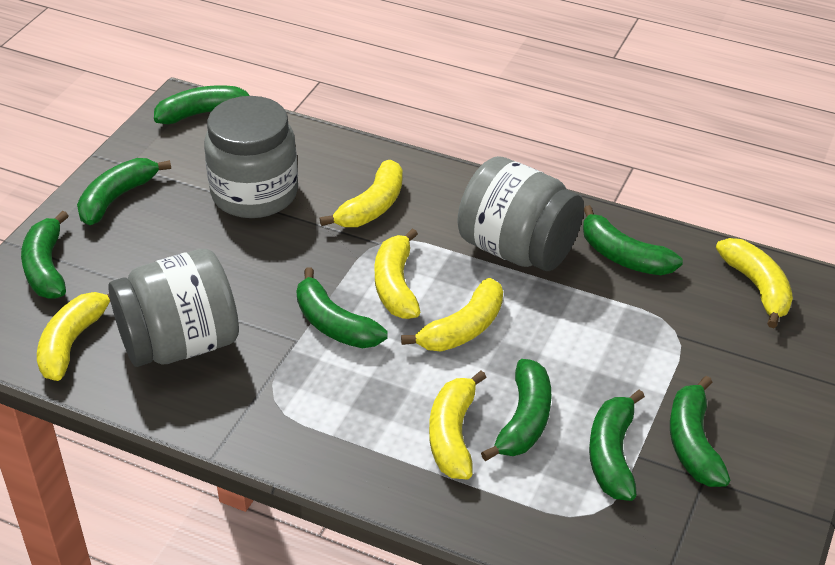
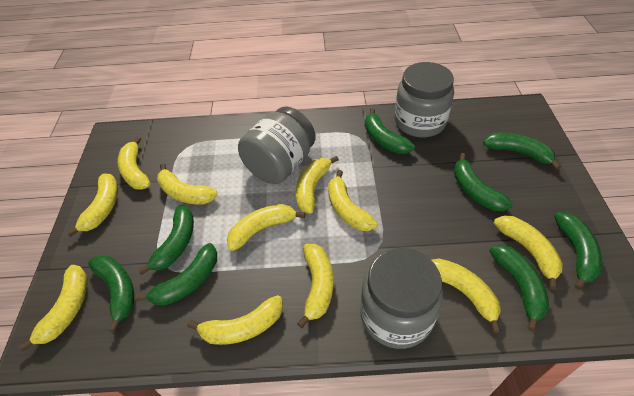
yellow banana: [37,292,111,381] [320,160,403,227] [374,228,420,319] [401,278,503,352] [429,371,487,479] [716,238,793,328] = 6 -> [19,265,88,351] [67,174,118,237] [117,137,151,190] [157,163,218,204] [187,295,283,345] [227,204,305,251] [296,156,339,214] [297,244,333,328] [328,170,378,231] [432,259,501,333] [494,215,563,290] = 11

